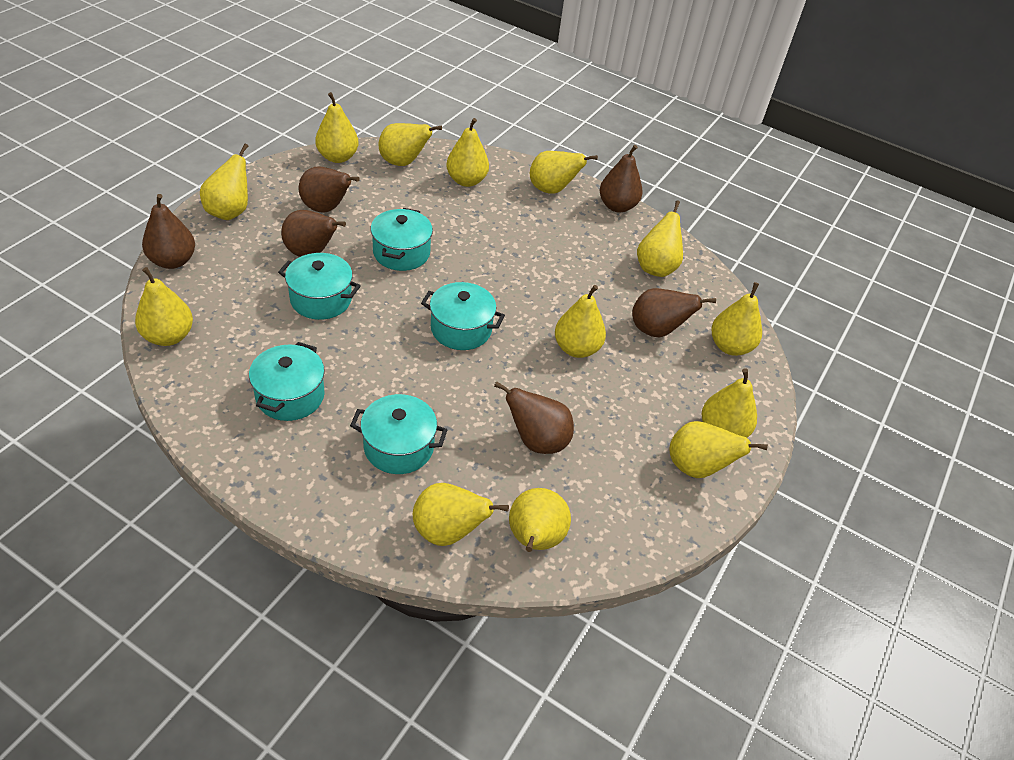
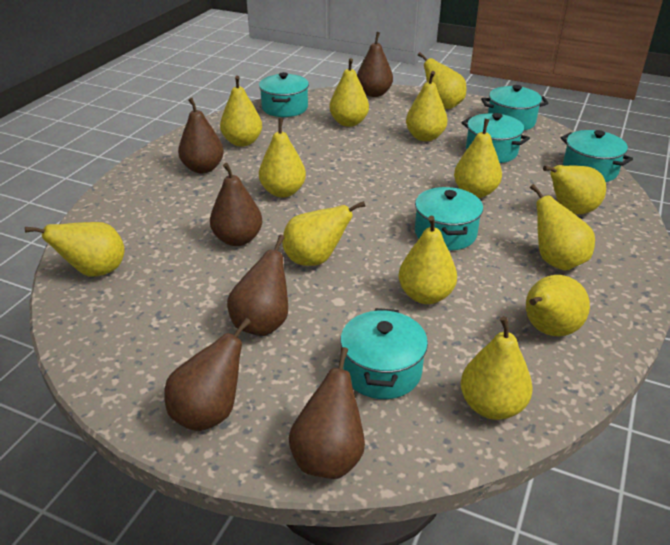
turquoise pot: [249,342,325,421] [278,253,361,320] [350,394,447,474] [371,208,433,271] [421,282,505,350] = 5 -> [259,72,309,117] [340,308,428,399] [415,187,483,251] [461,113,530,163] [481,85,548,131] [560,130,633,182] = 6

